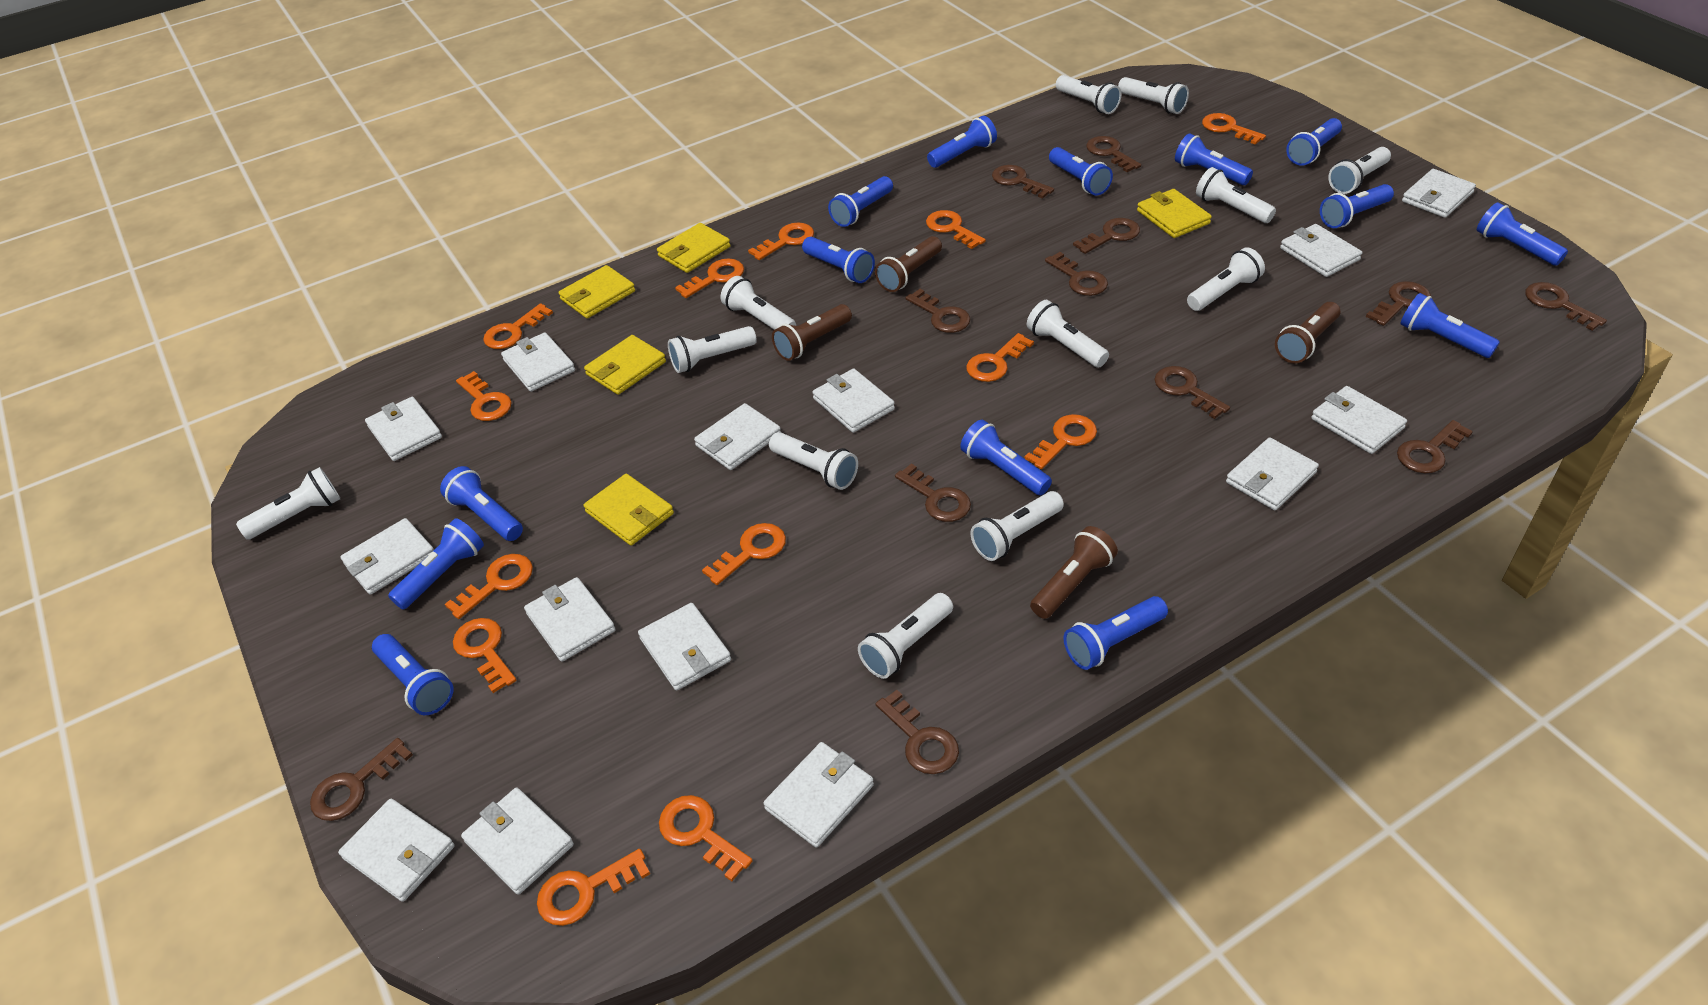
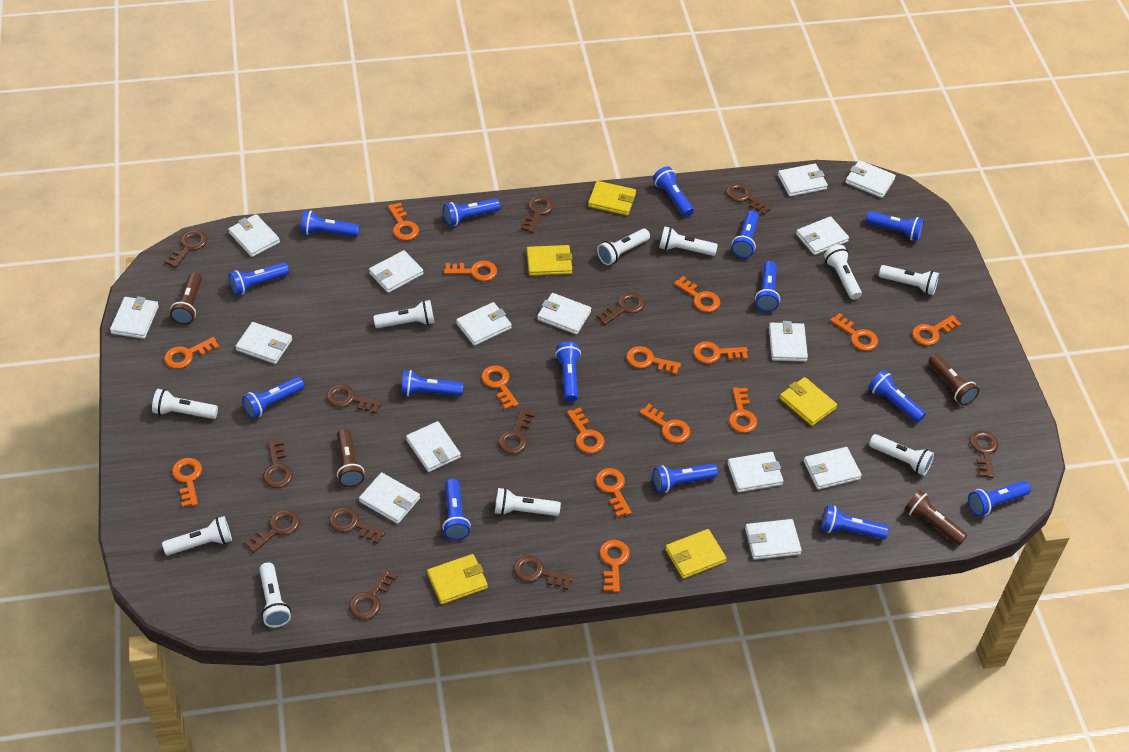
blue flashlight: [372,634,454,715] [388,518,484,610] [440,466,523,541] [802,237,875,283] [828,176,893,227] [927,116,997,168] [960,420,1052,495] [1049,147,1113,196] [1063,596,1168,670] [1175,133,1253,185] [1286,118,1342,166] [1320,184,1394,228] [1400,293,1500,358] [1477,202,1568,266] = 14 -> [229,262,289,295] [242,377,305,419] [301,211,360,237] [401,370,463,396] [442,478,471,540] [443,198,501,226] [555,342,581,402] [653,166,694,217] [653,464,718,493] [731,211,759,258] [755,261,780,312] [821,505,889,539] [866,211,924,241] [868,370,926,422] [968,481,1031,516] = 15
orange key: [445,554,533,619] [453,618,516,693] [456,371,512,421] [483,303,553,349] [537,849,650,926] [659,795,753,881] [675,258,744,298] [702,523,786,585] [748,223,814,260] [926,210,986,249] [966,333,1034,382] [1024,414,1097,469] [1202,113,1266,145] = 13 -> [164,337,220,369] [172,458,202,507] [388,202,419,240] [444,261,497,281] [481,365,519,410] [567,407,605,453] [596,468,632,517] [599,540,630,592] [626,346,681,375] [640,404,690,443] [674,276,720,312] [693,342,748,364] [729,387,757,433] [830,313,878,351] [912,315,961,345] = 15
white flashlight: [236,467,341,540] [668,326,757,373] [721,276,796,330] [769,432,858,490] [858,593,953,679] [971,491,1064,561] [1027,300,1109,368] [1056,75,1121,114] [1118,77,1189,114] [1187,247,1265,311] [1196,167,1276,223] [1328,147,1391,194] = 12 -> [152,389,218,419] [162,516,232,555] [259,562,291,627] [373,300,434,328] [495,488,561,516] [597,229,650,265] [659,226,718,256] [824,245,862,300] [869,434,934,476] [879,265,939,295] = 10
white wallet: [338,799,455,902] [341,518,434,595] [365,397,442,461] [461,788,574,895] [501,332,575,392] [524,577,616,662] [638,603,731,691] [694,403,781,470] [764,742,874,848] [812,369,895,433] [1226,437,1319,510] [1280,224,1362,277] [1311,386,1407,454] [1402,169,1476,218] = 14 -> [110,296,159,339] [228,214,280,257] [235,322,292,364] [359,472,420,524] [369,250,424,293] [406,421,461,472] [456,302,512,346] [537,293,591,335] [727,452,784,492] [745,519,802,560] [769,321,808,362] [778,164,828,197] [796,216,849,255] [804,447,862,490] [845,160,896,198] = 15

